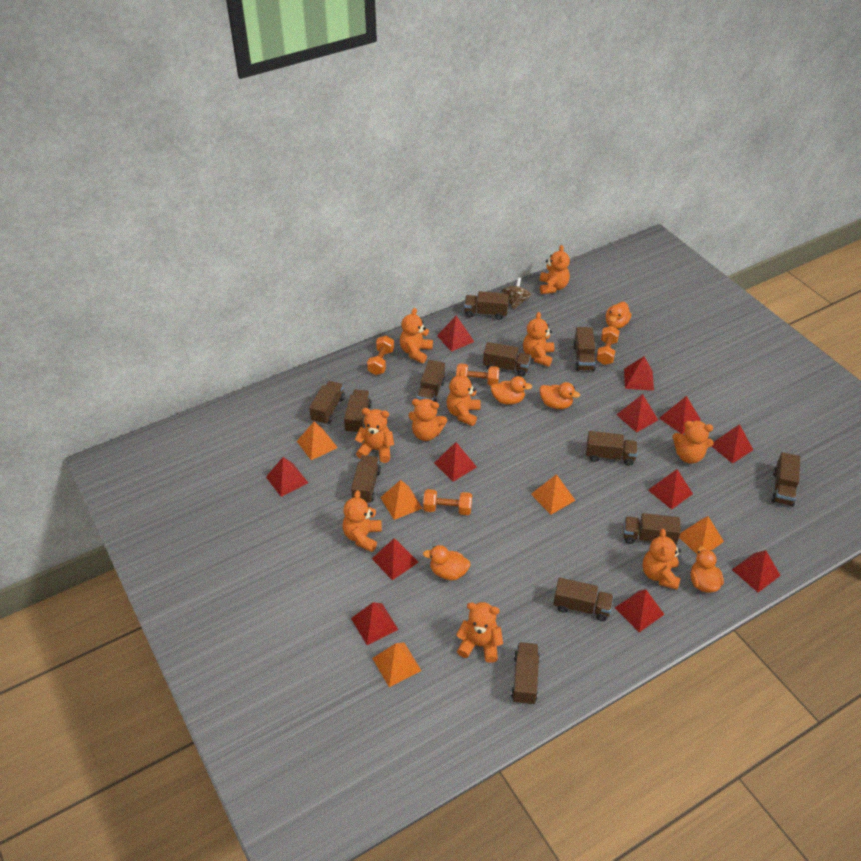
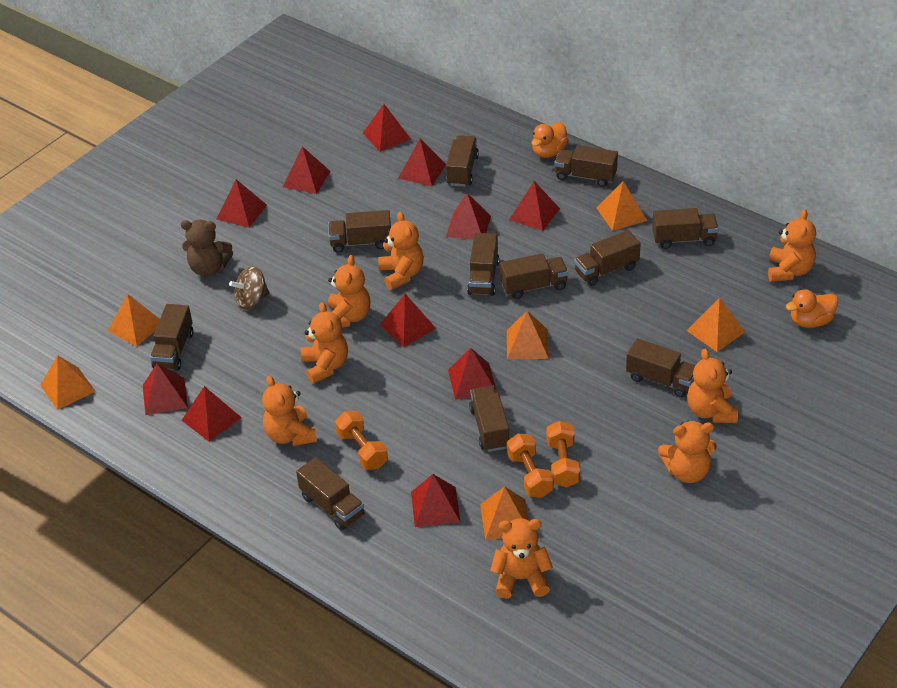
brown teddy bear: none = 0 -> [181,220,233,277] = 1
brown truck: [309,381,345,425] [344,390,372,434] [351,455,381,504] [417,360,445,402] [464,291,509,320] [483,342,531,376] [511,642,540,705] [553,578,614,621] [573,327,596,371] [586,431,638,466] [623,513,681,544] [771,452,800,506] = 12 -> [150,304,193,371] [296,457,365,531] [328,210,391,253] [446,135,479,187] [467,233,499,296] [469,385,510,452] [500,253,568,299] [554,145,618,187] [574,230,641,286] [626,338,695,398] [652,208,719,249] = 11
orange duck: [423,545,470,580] [491,376,532,405] [539,382,580,409] [605,302,631,329] [690,546,724,593] = 5 -> [531,122,569,158] [786,289,838,328] = 2
orange dumbbell: [367,335,394,375] [423,489,472,515] [456,364,500,386] [596,326,620,365] = 4 -> [335,411,388,470] [507,433,554,498] [547,421,580,488] = 3
orange pyramid: [297,421,338,460] [372,643,421,687] [380,480,423,520] [531,474,576,515] [679,516,724,554] = 5 -> [40,356,96,410] [108,294,160,347] [480,486,529,540] [507,311,549,359] [597,181,647,231] [687,297,745,352] = 6
orange teddy bear: [343,490,382,552] [355,408,394,463] [400,308,433,363] [408,399,447,441] [446,369,481,426] [456,602,503,663] [523,312,554,367] [540,245,570,294] [642,529,681,590] [672,421,714,464] = 10 -> [262,376,317,446] [301,302,348,384] [328,255,370,328] [378,212,424,290] [490,518,553,599] [658,421,717,483] [687,349,738,423] [768,209,816,282] = 8
red pyramid: [266,457,308,497] [351,602,399,645] [372,538,419,580] [434,442,477,482] [437,315,474,352] [615,589,665,632] [616,394,658,433] [624,356,654,391] [648,469,693,510] [659,396,701,434] [712,424,753,464] [732,550,781,592] = 12 -> [143,364,188,415] [182,386,242,442] [217,179,267,228] [283,146,331,194] [363,104,411,152] [380,294,436,347] [398,139,446,186] [411,474,460,527] [446,193,491,240] [448,348,497,400] [509,181,560,231] = 11

